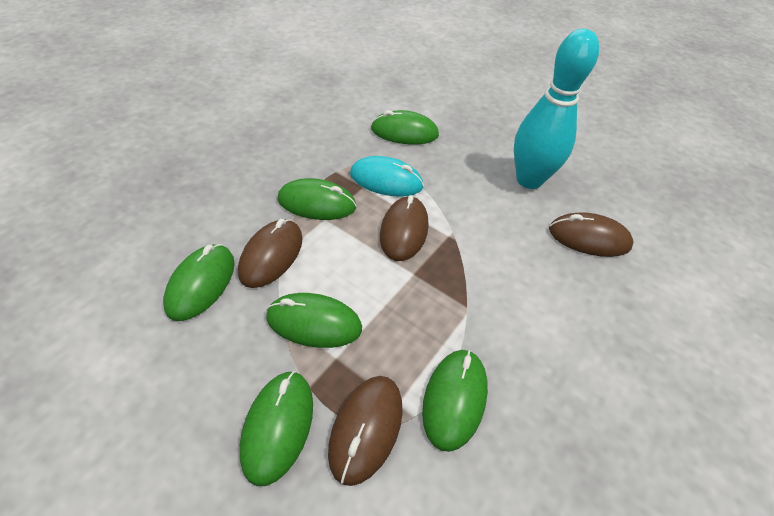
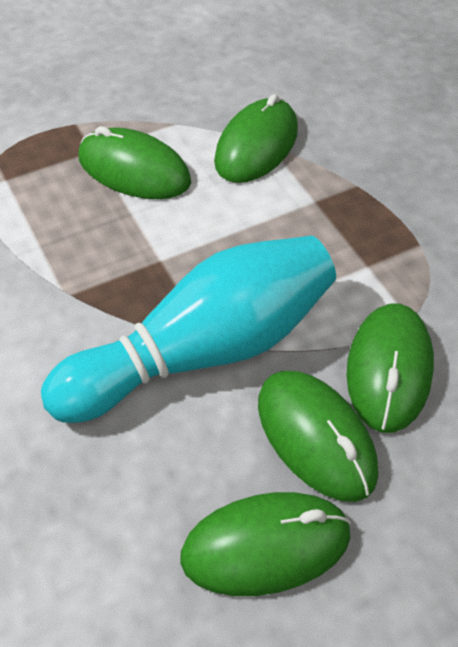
brown mouse: [238,219,303,288] [328,376,403,486] [380,195,428,261] [549,212,634,257] = 4 -> none = 0
green mouse: [163,244,235,321] [240,371,313,486] [266,293,362,348] [277,178,357,220] [371,110,439,145] [422,350,488,452] = 6 -> [78,126,191,199] [180,492,351,596] [214,94,298,183] [258,371,378,502] [346,304,434,433] = 5
turquoise mouse: [350,156,424,197] = 1 -> none = 0

